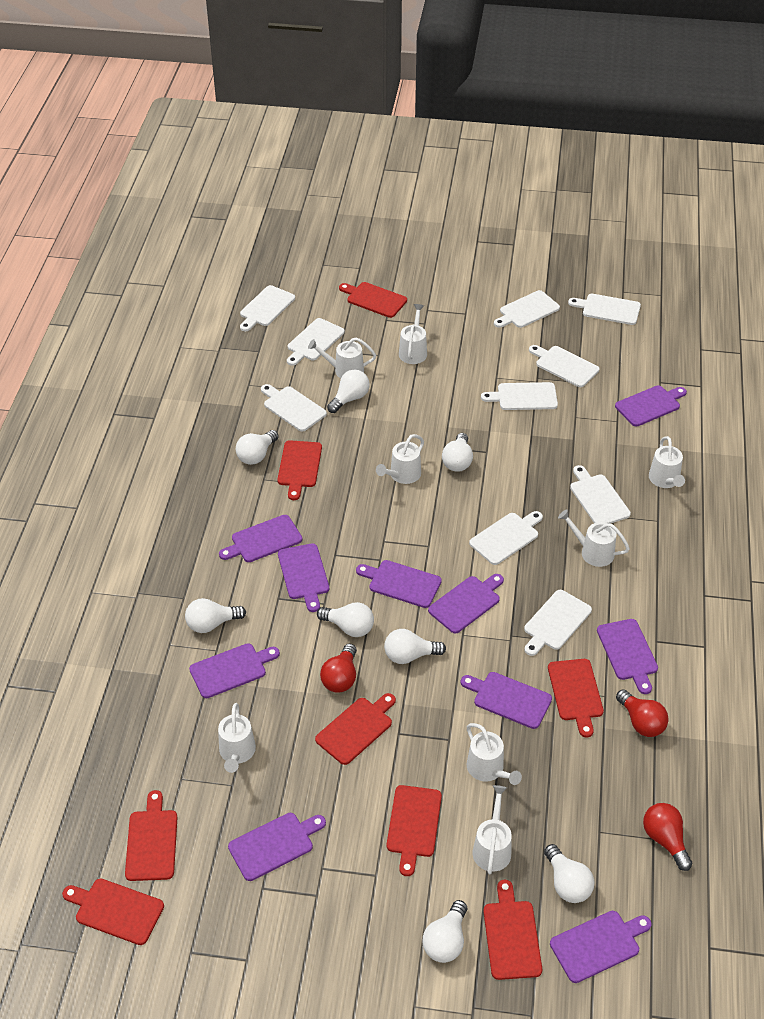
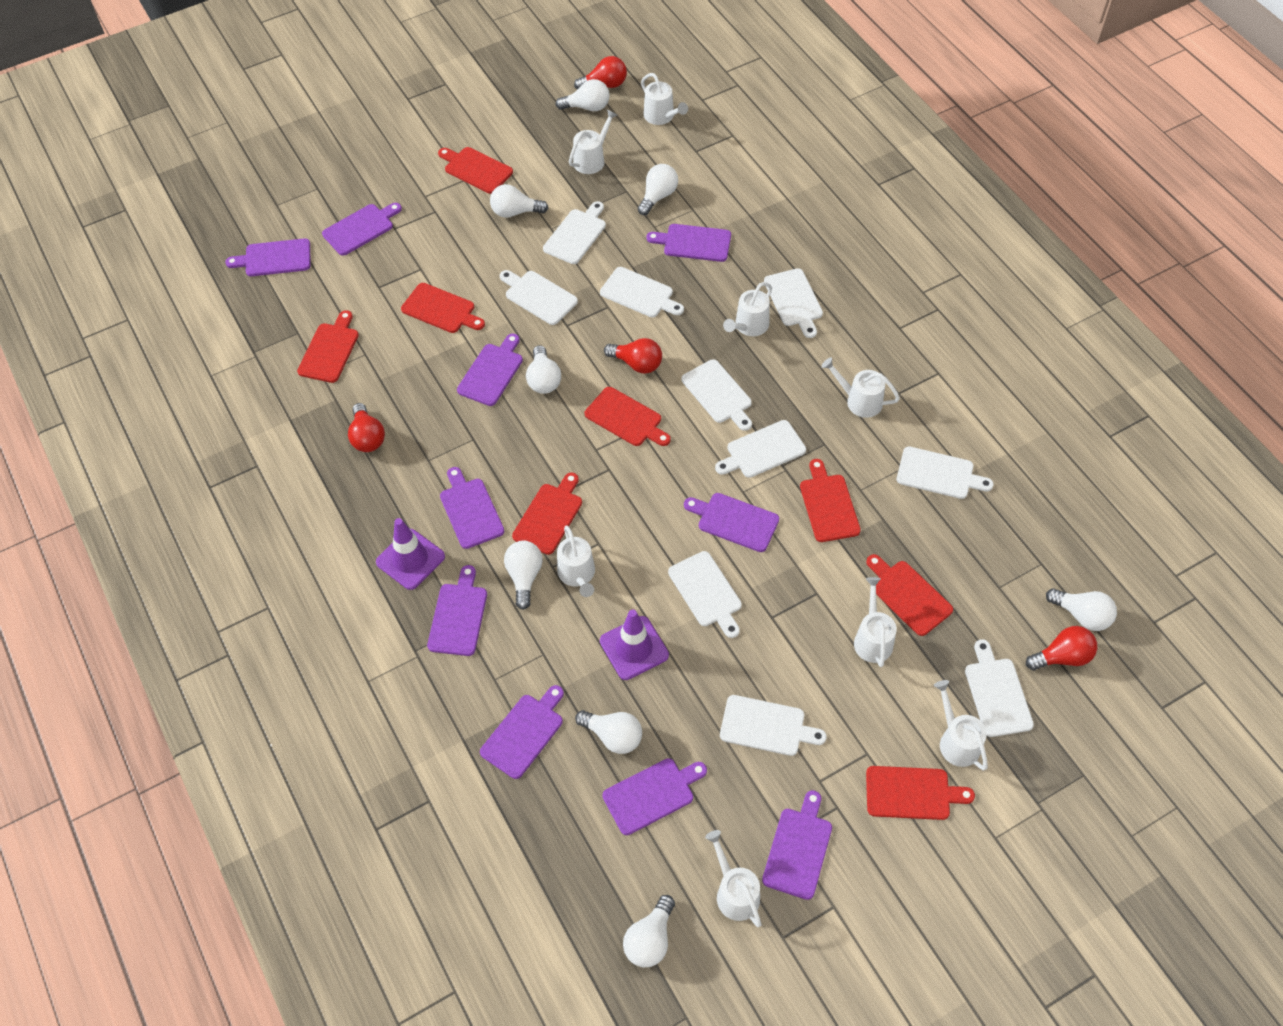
purple traffic cone: none = 0 -> [376,518,445,590] [600,609,669,680] = 2
red light bulb: [320,644,357,693] [616,689,669,737] [643,803,693,871] = 3 -> [348,403,385,452] [574,56,627,89] [604,338,662,374] [1026,626,1097,670] = 4

